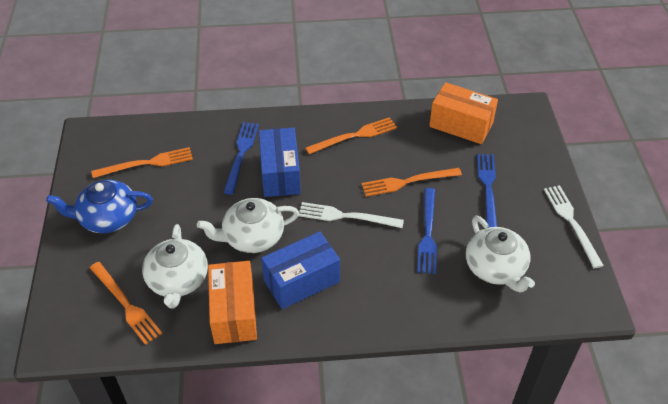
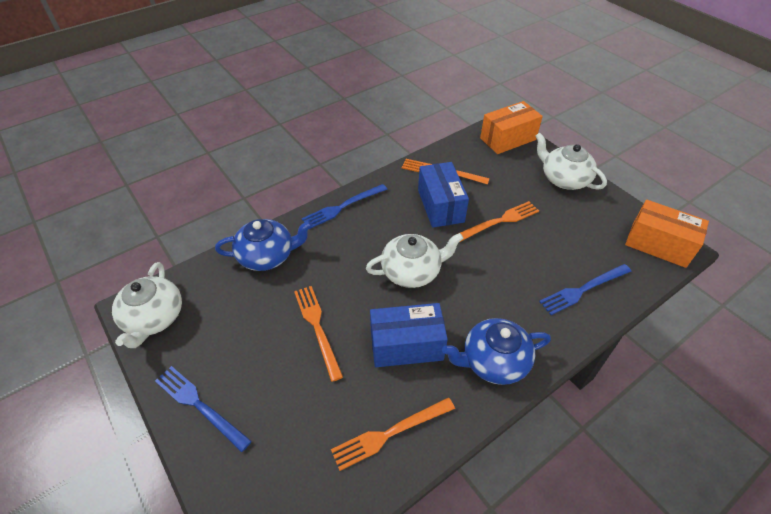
blue teapot: [46,180,153,233] = 1 -> [215,219,312,271] [442,318,551,385] = 2
white fork: [298,202,404,228] [544,185,604,268] = 2 -> none = 0

